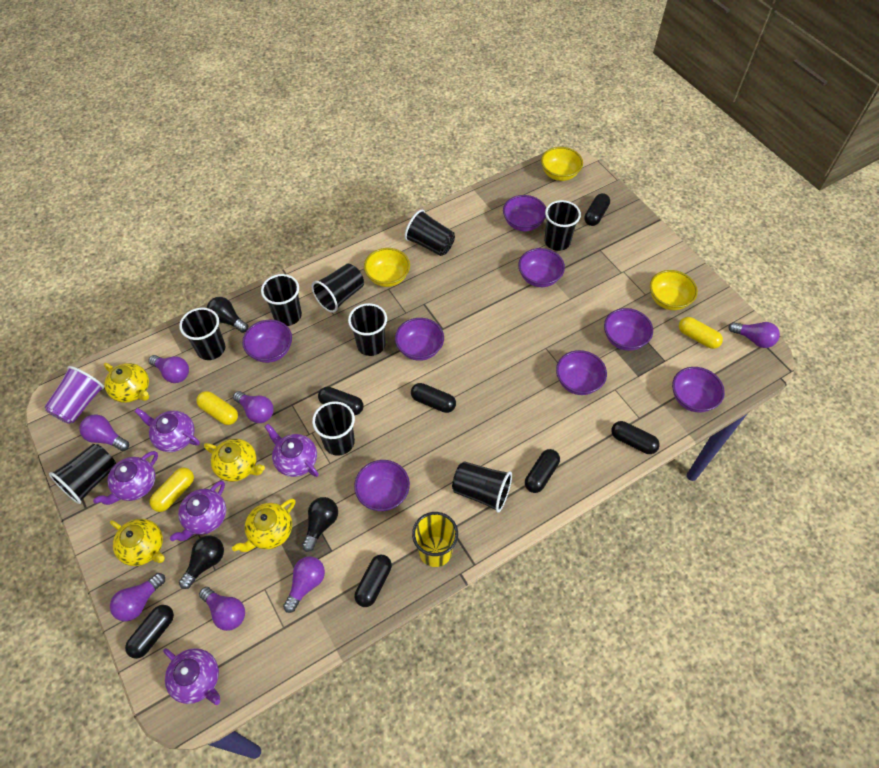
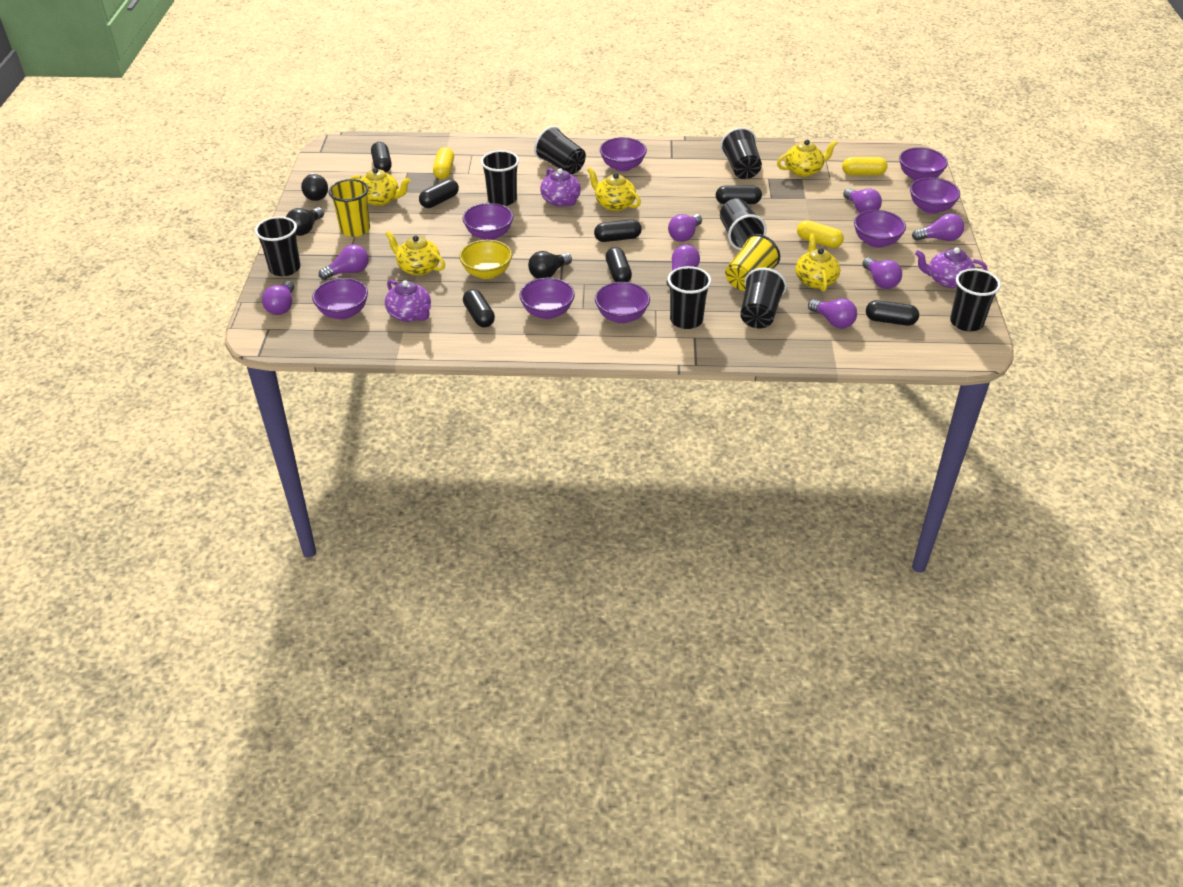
black cup: [49,444,116,504] [179,308,226,360] [261,274,302,326] [312,264,364,313] [312,401,355,456] [348,303,387,356] [405,210,455,256] [452,461,512,513] [544,200,581,251] = 9 -> [255,216,300,276] [481,150,519,206] [534,126,586,175] [668,266,711,329] [720,198,767,250] [721,127,762,179] [740,268,787,328] [950,269,1001,331] = 8
purple cup: [44,366,104,424] = 1 -> none = 0
purple light bulb: [79,414,129,451] [110,573,165,621] [148,355,189,383] [199,587,245,631] [233,391,274,423] [283,556,325,613] [728,322,780,348] = 7 -> [262,281,294,315] [319,244,369,280] [666,244,700,287] [668,214,702,242] [808,299,857,329] [843,188,882,213] [862,257,902,289] [912,213,964,241] = 8
purple teapot: [93,451,158,505] [134,408,200,452] [163,648,220,705] [170,481,226,541] [265,424,319,477] = 5 -> [385,279,431,322] [540,168,581,207] [915,248,987,288] = 3
yellow bowl: [364,248,410,287] [541,147,583,181] [650,270,698,310] = 3 -> [459,240,512,279] = 1
yellow cup: [412,512,458,567] = 1 -> [329,179,370,237] [725,234,780,291] = 2
yellow teapot: [103,363,149,403] [110,519,165,566] [204,439,265,482] [232,498,296,552] = 4 -> [350,168,411,206] [385,231,445,276] [587,167,641,211] [777,140,838,177] [795,234,840,292] = 5

